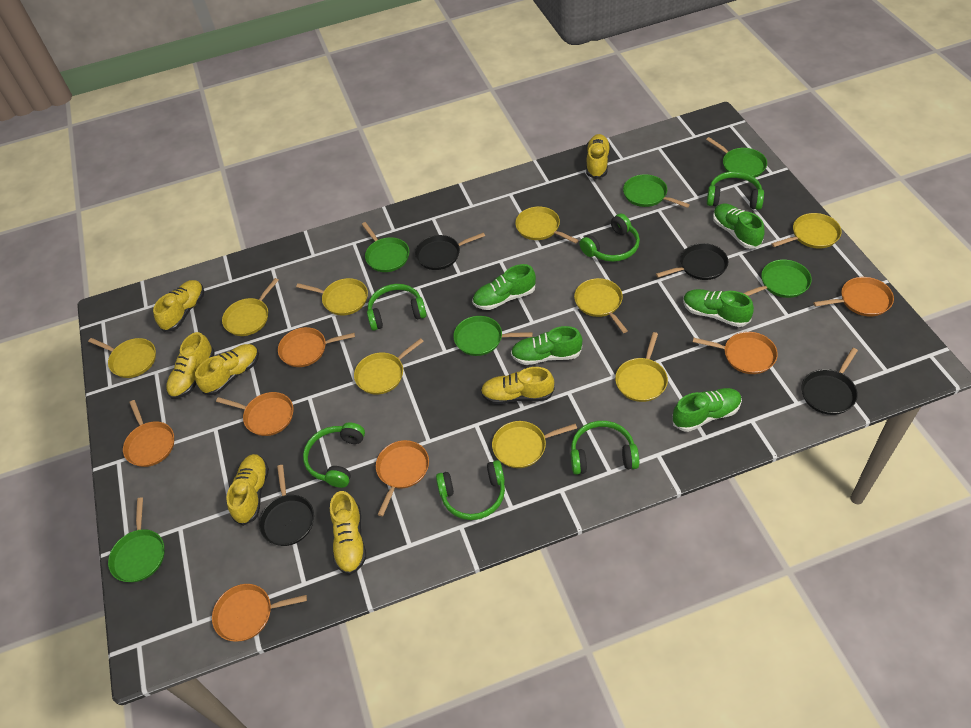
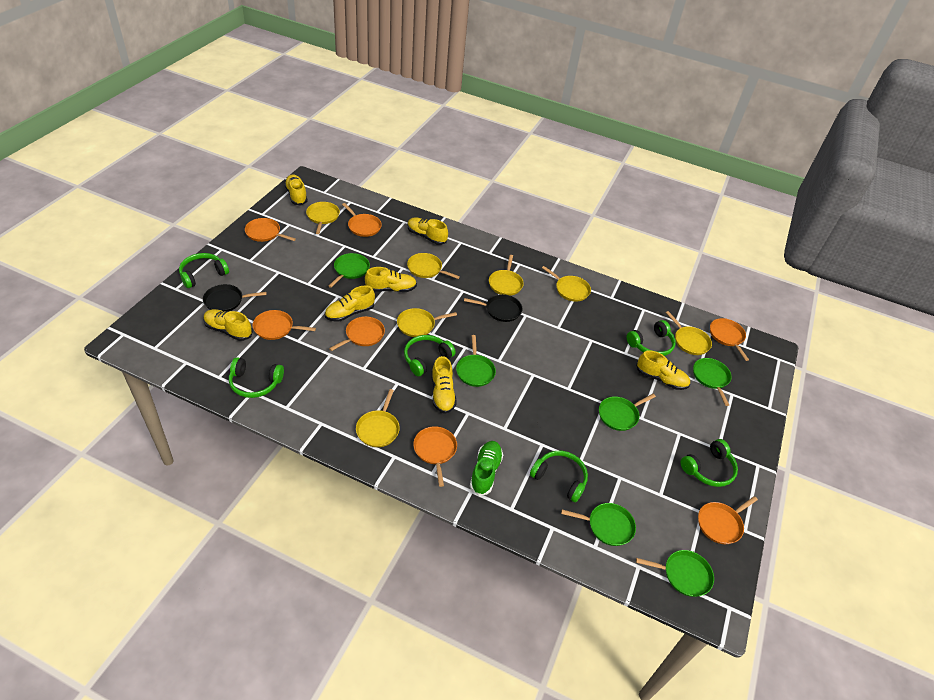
black pan: [259,465,314,546] [415,232,485,270] [656,243,728,280] [802,348,858,415] = 4 -> [203,284,267,311] [464,294,523,322] = 2
green shoe: [472,264,536,310] [511,326,582,365] [672,388,742,432] [683,289,754,327] [713,203,765,249] = 5 -> [470,441,503,496] = 1
yellow pan: [88,338,156,378] [222,278,279,336] [296,278,368,315] [354,338,424,395] [492,421,577,468] [515,206,579,243] [574,278,628,333] [615,332,668,402] [771,213,842,249] = 9 -> [306,202,340,234] [356,389,400,447] [397,308,457,337] [407,253,460,279] [489,255,524,296] [542,266,591,302] [665,311,712,355] = 7

